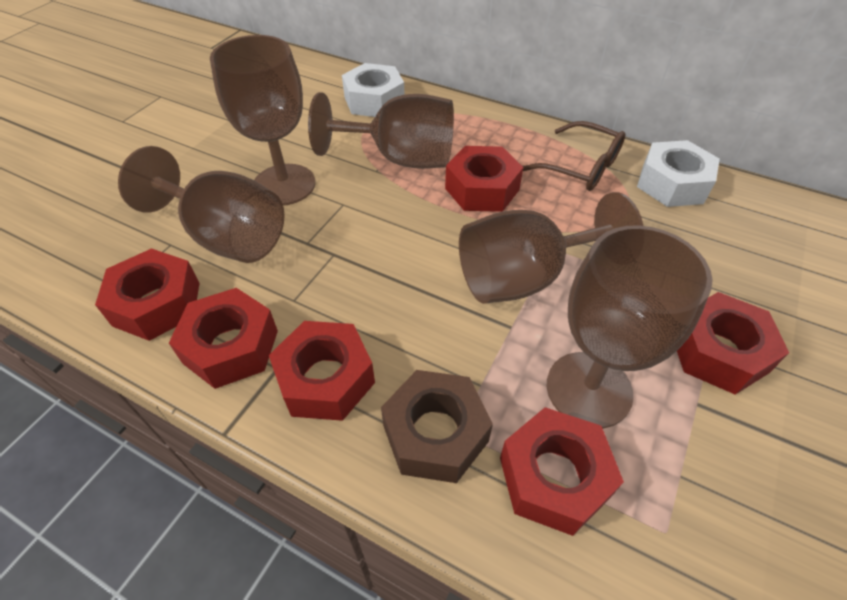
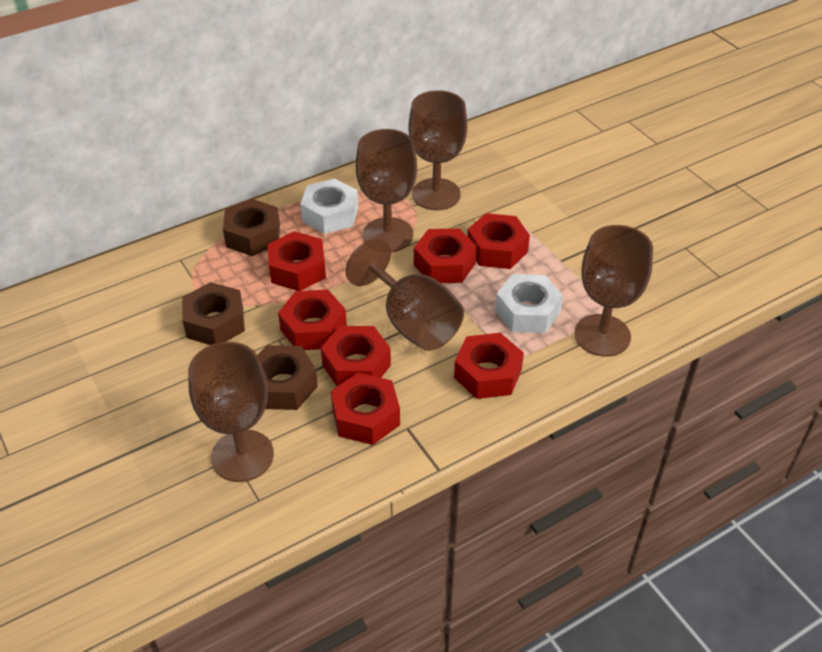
brown glasses: [523,121,626,191] = 1 -> none = 0
brown nut: [381,370,493,483] = 1 -> [182,282,245,345] [223,199,280,256] [257,345,318,410] = 3
red nut: [95,248,199,341] [169,288,278,389] [269,321,375,421] [445,146,523,212] [500,407,624,536] [677,292,789,395] = 6 -> [268,231,326,291] [278,290,347,350] [321,326,391,387] [331,373,400,445] [414,228,477,283] [454,333,524,399] [467,213,530,269] = 7

